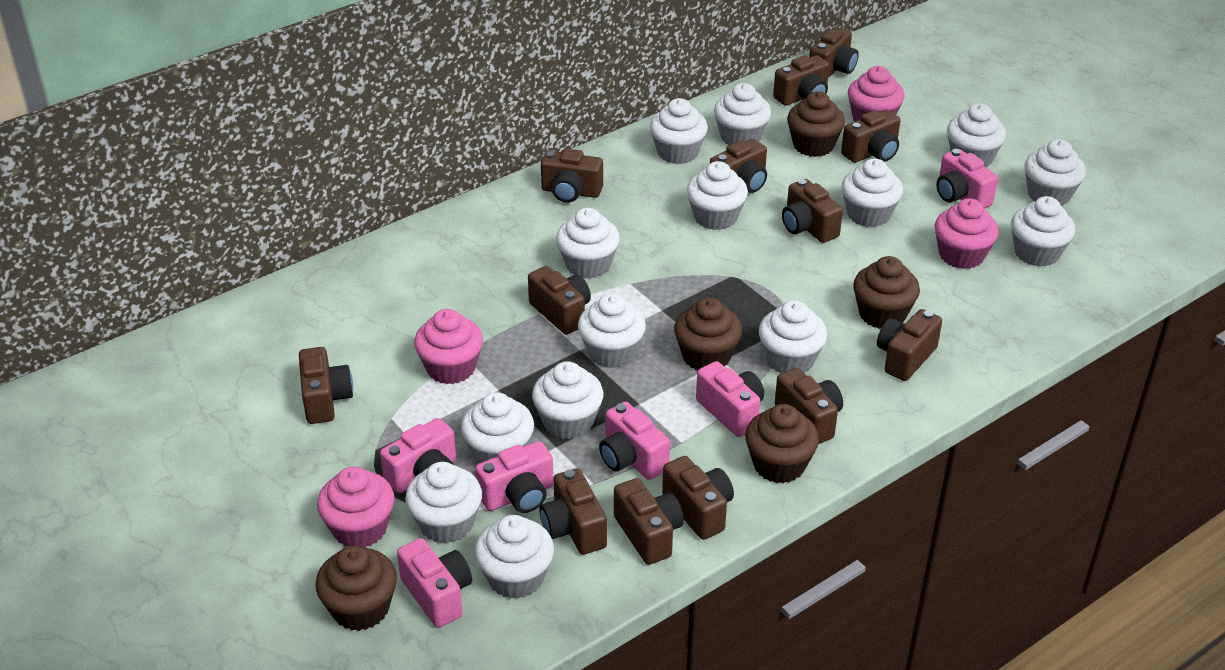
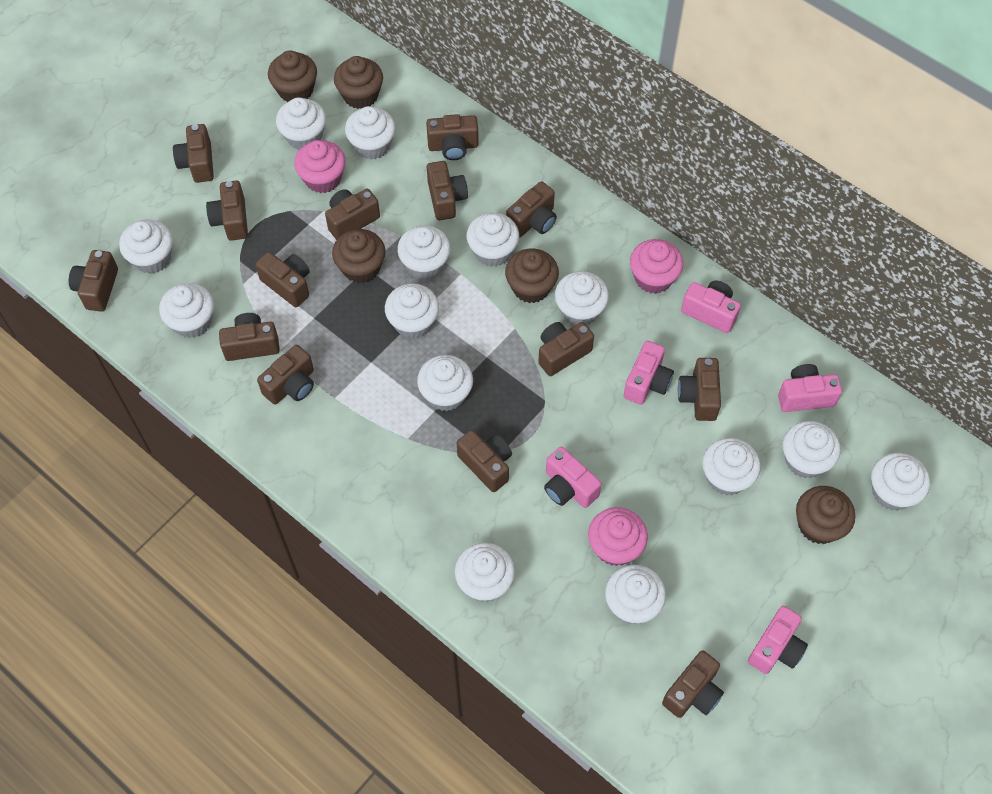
brown camera: [299,347,353,424] [528,266,591,335] [540,468,607,555] [541,149,603,203] [614,478,684,565] [662,456,734,540] [710,139,767,193] [773,55,829,106] [775,368,843,444] [782,179,843,243] [809,27,859,78] [841,110,900,163] [877,309,942,381] = 13 -> [69,250,118,312] [173,124,214,183] [206,180,248,241] [219,313,280,361] [255,252,309,307] [257,345,314,405] [325,189,380,240] [426,114,479,160] [427,161,468,221] [457,430,512,492] [506,181,557,237] [538,322,594,376] [662,650,724,718] [678,358,721,421] = 14
pink camera: [380,418,456,493] [397,538,472,628] [475,441,554,513] [599,402,670,480] [696,361,764,437] [936,149,998,208] = 6 -> [544,447,602,508] [624,341,674,405] [681,281,741,333] [748,606,808,674] [778,364,842,412] = 5
pink cupcake: [317,467,395,547] [414,309,483,384] [848,66,905,121] [935,199,999,269] = 4 -> [294,140,346,193] [588,507,648,566] [630,239,683,294] = 3

